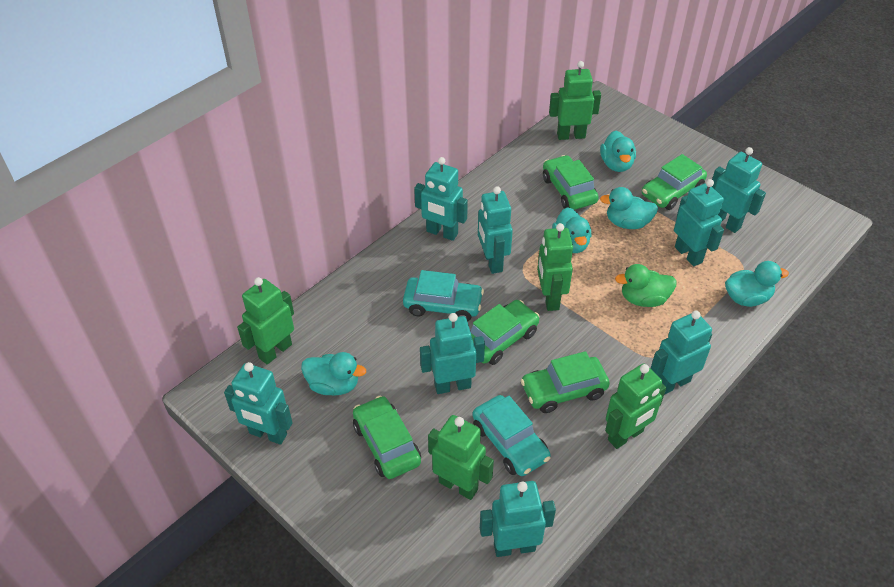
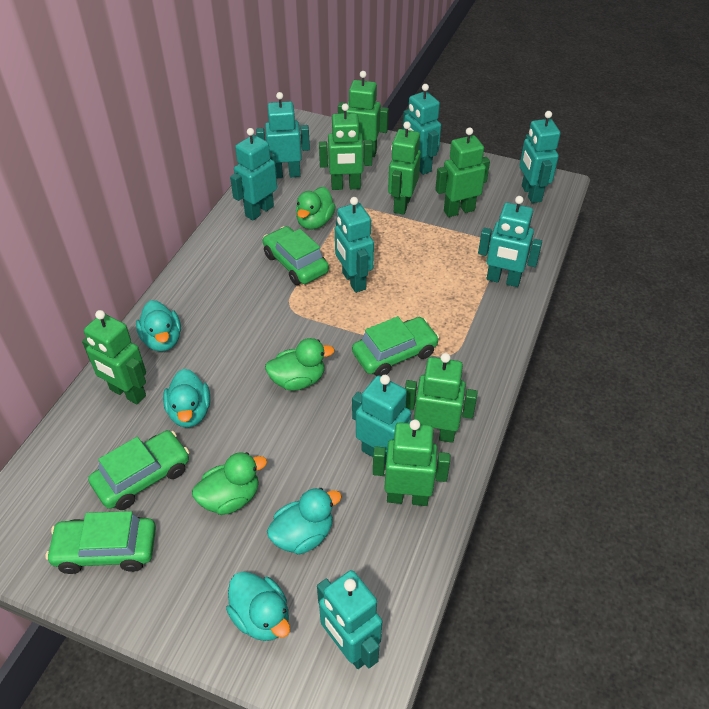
green car: [353,396,421,479] [470,300,540,365] [521,351,610,413] [543,155,599,210] [642,154,707,210] = 5 -> [46,511,156,574] [88,430,189,510] [263,226,329,285] [352,316,439,376] = 4
green duck: [615,264,677,307] = 1 -> [192,452,267,515] [265,338,335,391] [296,187,336,230] = 3
green robot: [237,277,294,365] [428,415,494,500] [537,223,573,311] [549,61,601,140] [605,364,666,449] = 5 -> [82,310,146,404] [319,103,373,190] [338,71,389,157] [373,419,450,506] [388,121,421,215] [405,353,478,443] [435,127,490,217] = 7
turquoise car: [403,270,484,322] [472,395,551,476] = 2 -> none = 0
turquoise duck: [301,352,366,396] [552,207,591,253] [600,131,636,172] [600,187,658,229] [725,261,789,307] = 5 -> [136,300,181,351] [163,369,210,427] [226,571,290,641] [267,488,342,555] = 4

